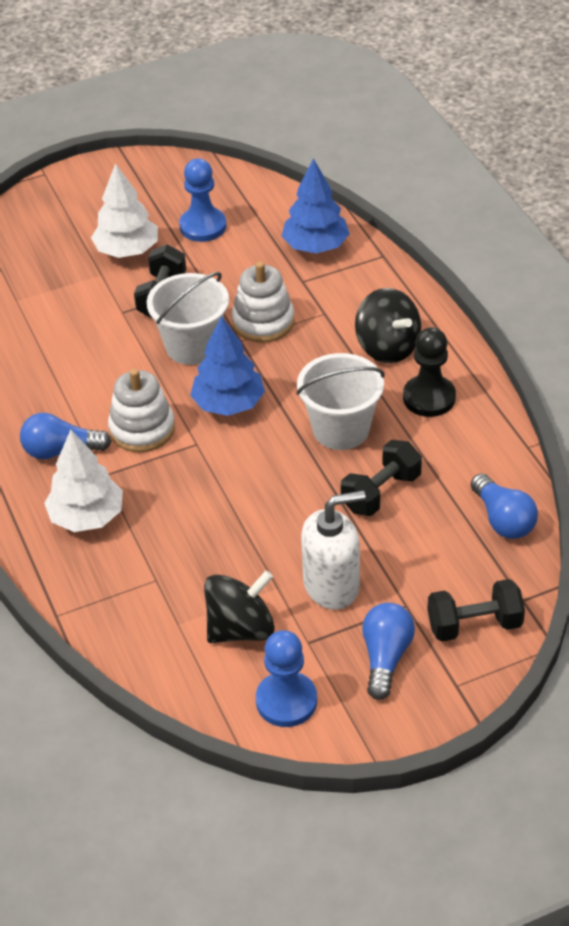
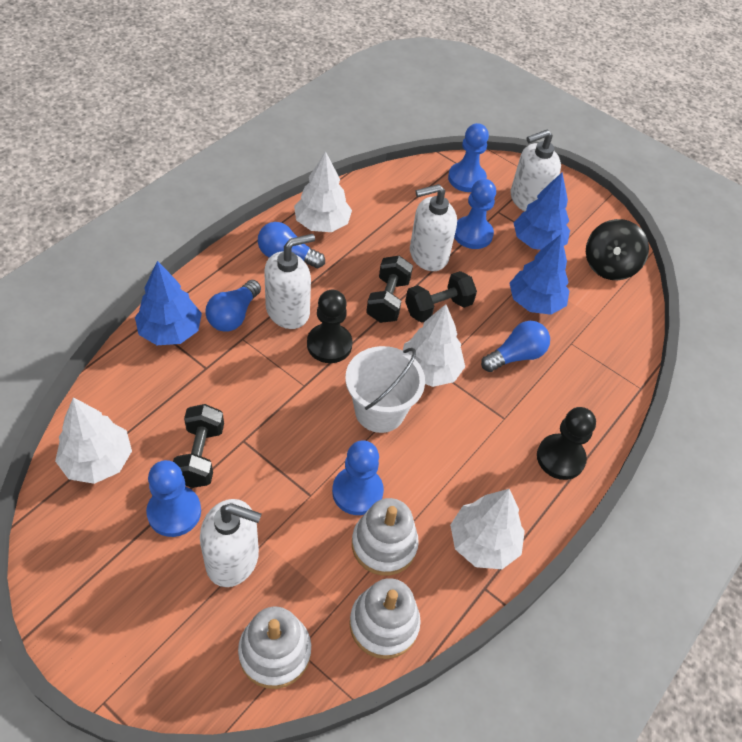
black pawn: [403,327,456,417] = 1 -> [307,290,352,363] [537,407,596,480] = 2
black spinning top: [204,570,275,643] [355,288,421,363] = 2 -> [586,219,649,280] = 1
blue pawn: [179,158,227,242] [256,630,317,727] = 2 -> [146,460,201,537] [332,440,384,515] [448,123,489,192] [454,179,496,249] = 4
blue tree: [190,316,265,416] [282,158,350,253] = 2 -> [135,261,202,345] [509,235,570,315] [514,173,570,250] = 3
white bucket: [147,272,229,365] [296,353,385,450] = 2 -> [345,346,425,433] = 1
white soap dispenser: [301,490,366,610] = 1 -> [200,499,262,587] [264,234,315,329] [410,184,457,271] [511,130,561,211] = 4
white stacking toy: [108,369,175,453] [232,262,295,343] = 2 -> [238,607,311,689] [349,578,421,659] [352,498,419,576] = 3
white tree: [44,430,123,532] [91,163,158,258] = 2 -> [55,397,132,484] [294,151,352,232] [403,304,465,387] [450,489,525,569] = 4

